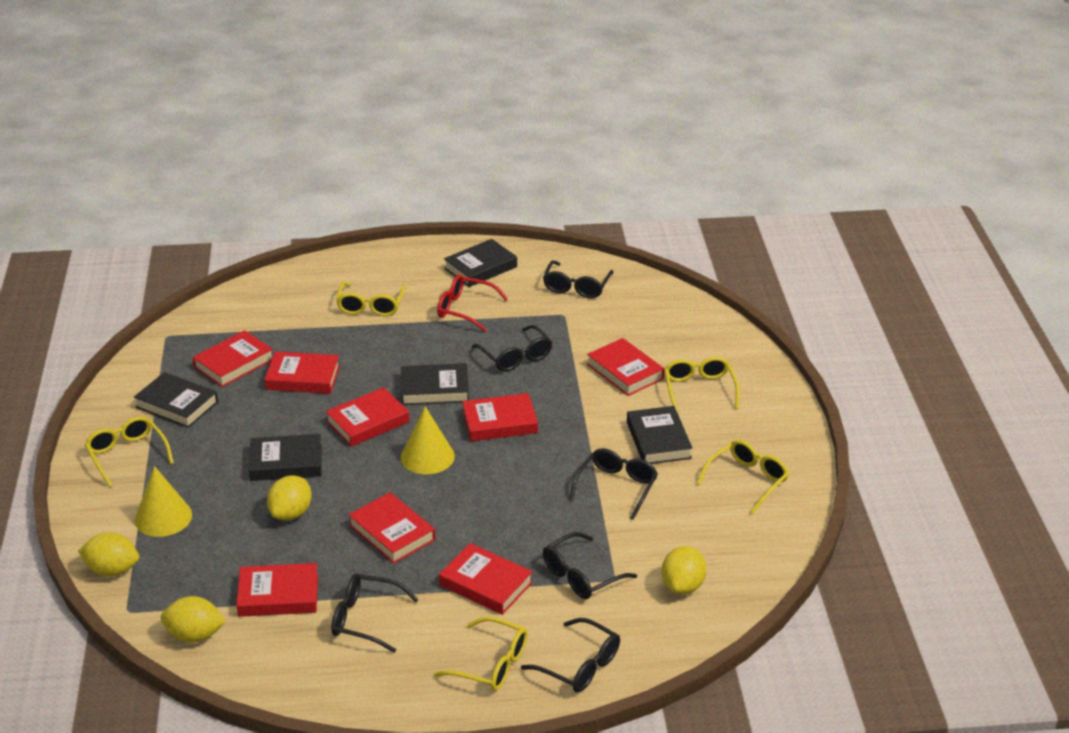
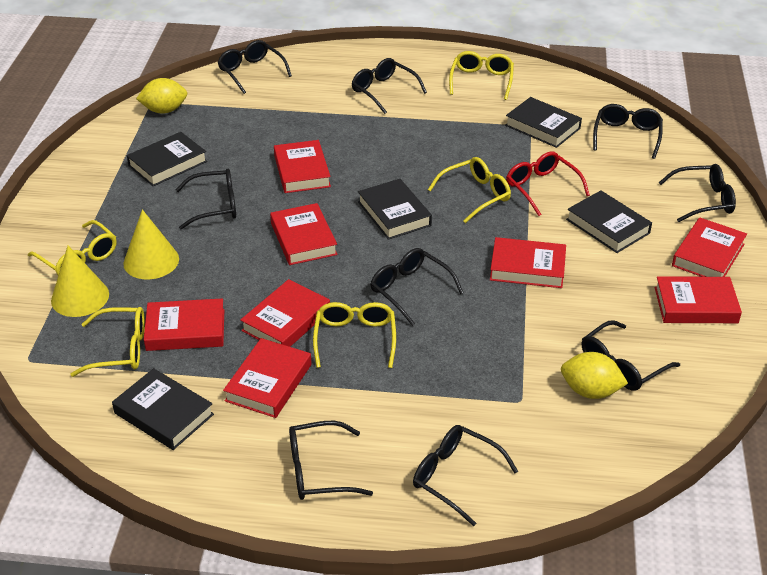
black glasses: [331,574,419,653] [472,325,552,372] [521,618,620,692] [543,260,613,298] [543,532,637,599] [569,448,658,520] = 6 -> [176,169,236,230] [217,40,292,94] [289,421,373,500] [351,58,427,114] [371,248,464,326] [413,425,518,526] [582,320,680,391] [593,104,663,159] [658,164,736,222] = 9
yellow lemon: [78,532,139,576] [161,596,226,643] [267,475,312,521] [662,546,706,594] = 4 -> [136,78,187,114] [561,352,628,399] = 2

